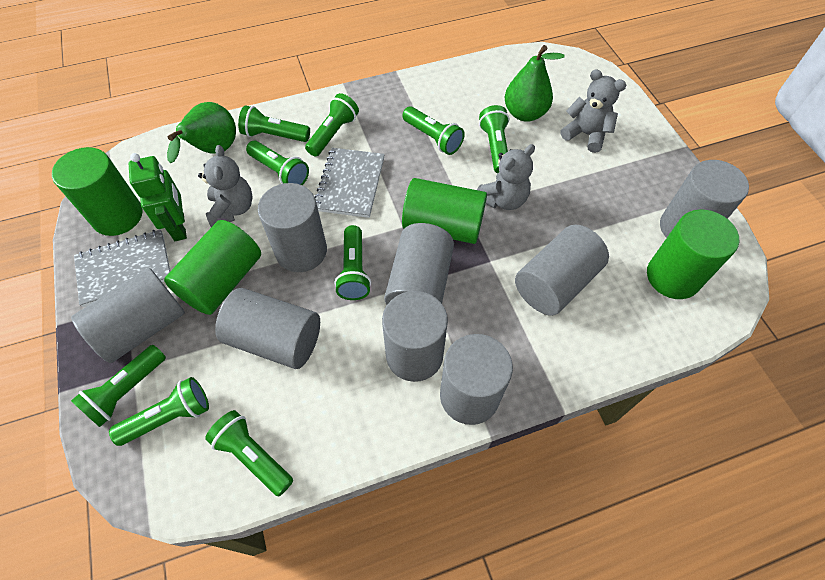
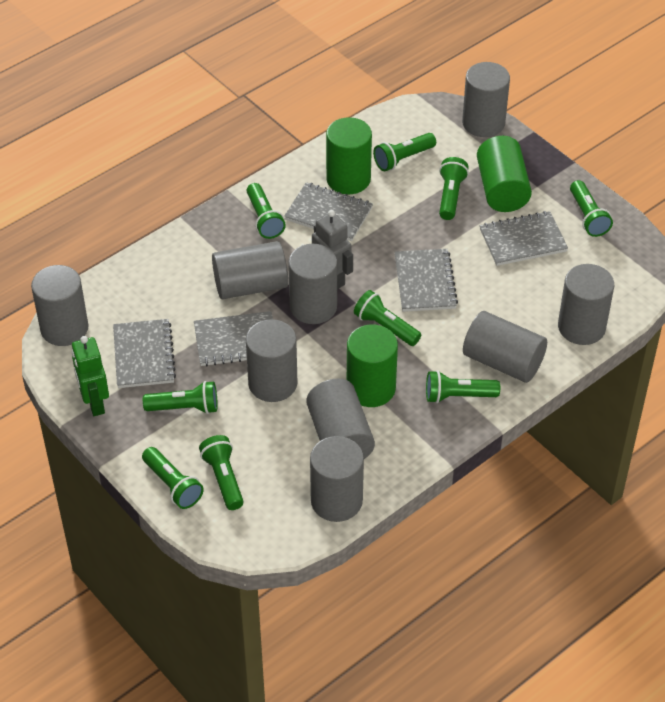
green cylinder: [52,147,143,236] [164,220,261,315] [402,178,487,244] [647,210,739,299] = 4 -> [326,117,372,194] [347,324,398,407] [477,136,532,212] = 3
green pear: [167,102,236,163] [505,45,565,122] = 2 -> none = 0
grey cylinder: [71,268,185,363] [215,288,320,369] [258,183,327,272] [382,291,448,382] [384,223,454,305] [440,334,513,425] [515,224,609,316] [660,160,749,238] = 8 -> [31,265,89,346] [212,241,288,299] [246,319,298,402] [288,244,337,324] [306,379,375,459] [310,436,364,522] [462,62,510,137] [463,311,547,383] [558,264,614,345] = 9
grey notebook: [74,229,170,307] [315,148,385,218] = 2 -> [113,319,176,388] [194,311,273,366] [284,182,373,241] [395,249,458,312] [480,211,568,266] = 5
grey robot: none = 0 -> [312,210,353,289] = 1
grey teddy bear: [198,145,253,227] [477,144,535,210] [561,69,627,153] = 3 -> none = 0

